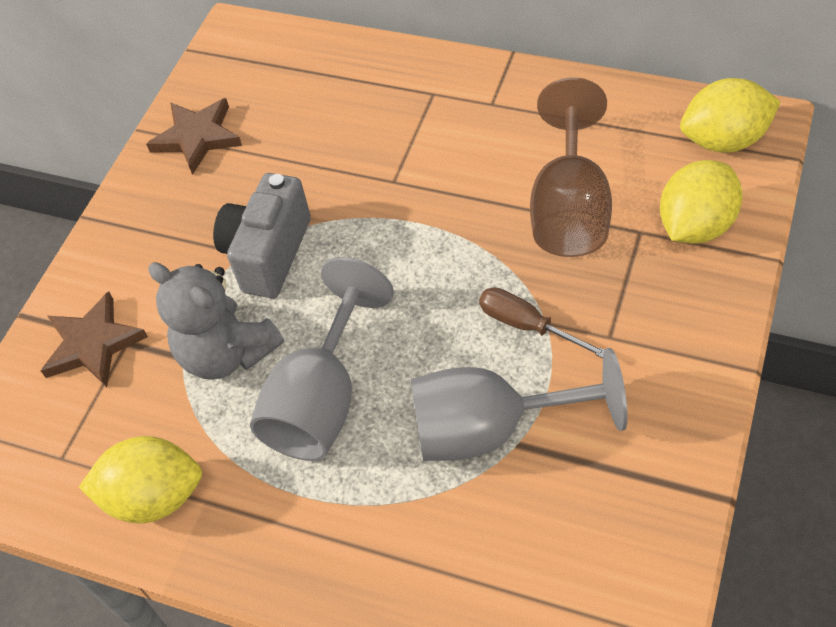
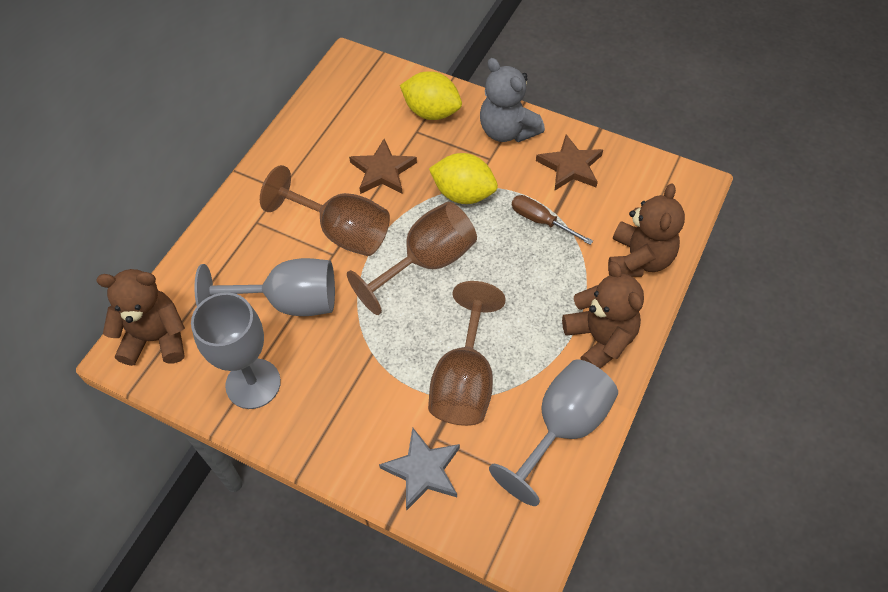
brown goblet: [530,78,612,257] = 1 -> [260,165,390,256] [347,202,477,315] [428,281,506,426] = 3
brown teddy bear: none = 0 -> [96,269,185,366] [562,261,644,368] [608,184,685,277] = 3
grey camera: [213,173,311,298] = 1 -> none = 0
grey goblet: [250,257,394,461] [410,348,628,461] = 2 -> [191,292,281,409] [194,258,335,316] [489,360,618,506] = 3
grey star: none = 0 -> [379,428,460,510] = 1
yellow lemon: [79,436,202,523] [660,160,742,244] [680,78,781,153] = 3 -> [400,71,462,120] [429,153,498,204] = 2

